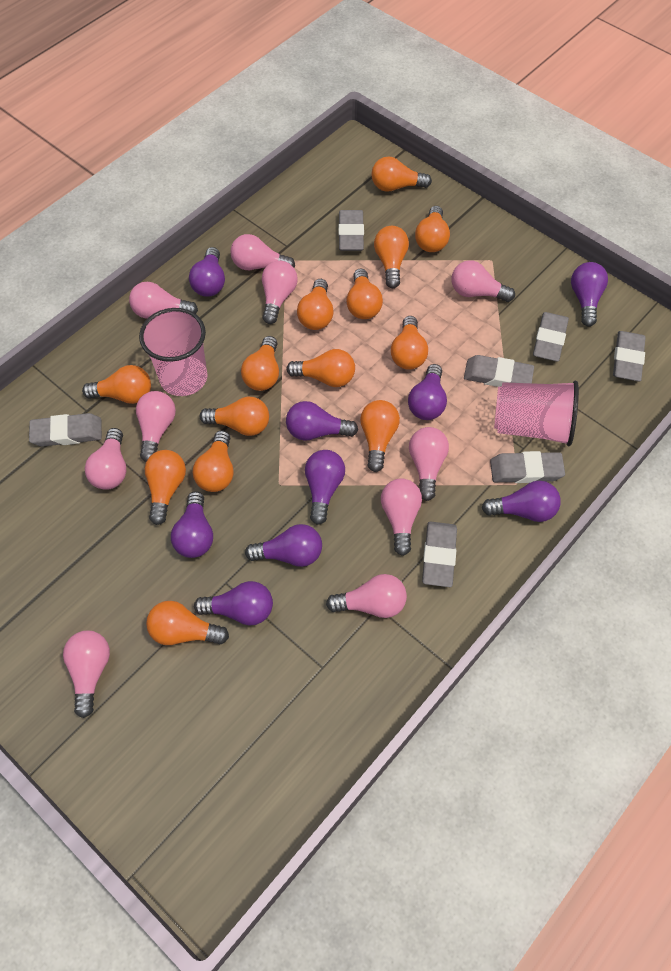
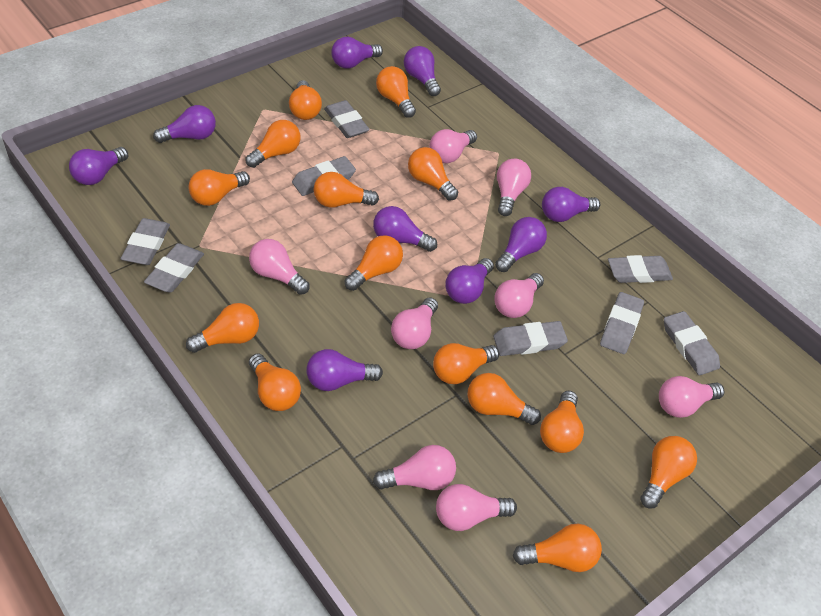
grey eraser: [29,413,102,447] [338,210,364,251] [422,521,457,587] [464,355,534,387] [490,451,565,483] [533,312,569,362] [613,331,646,382] = 7 -> [120,218,170,265] [144,243,204,293] [292,156,356,196] [324,100,370,138] [493,321,568,356] [600,292,644,354] [608,255,673,283] [664,311,720,375] = 8
pink cup: [139,308,207,396] [494,381,579,446] = 2 -> none = 0
pink light bulb: [63,630,110,718] [85,428,127,490] [129,282,198,319] [136,391,176,462] [230,234,295,270] [262,260,298,324] [326,574,407,618] [381,478,422,556] [409,427,449,501] [452,260,515,302] = 10 -> [249,239,310,295] [373,445,456,490] [391,297,438,349] [429,129,477,163] [436,484,517,531] [494,273,544,318] [497,159,531,216] [659,376,725,418] = 8

